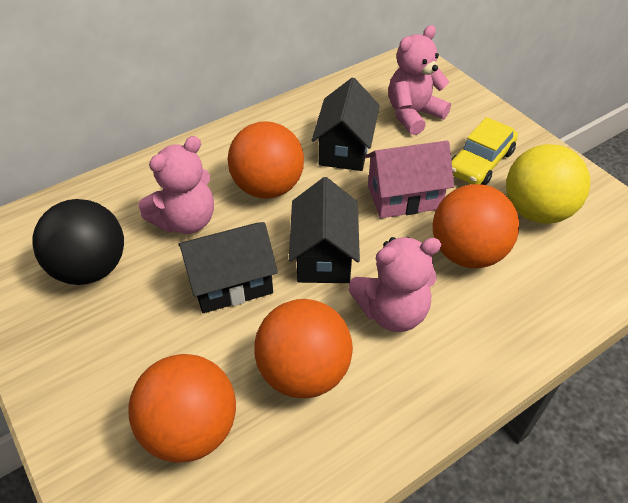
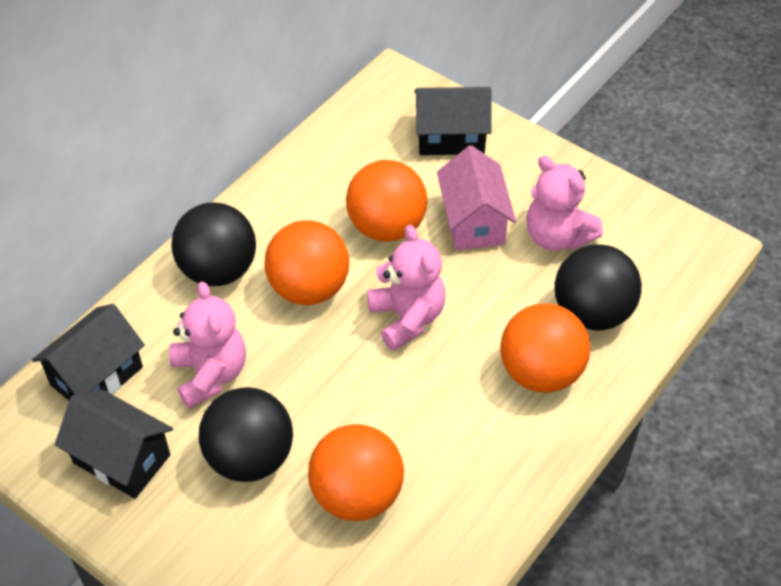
black ball: [32,199,124,285] = 1 -> [171,202,256,286] [199,387,293,482] [554,244,642,331] = 3
yellow ball: [506,144,590,224] = 1 -> none = 0
yellow car: [451,117,518,185] = 1 -> none = 0

